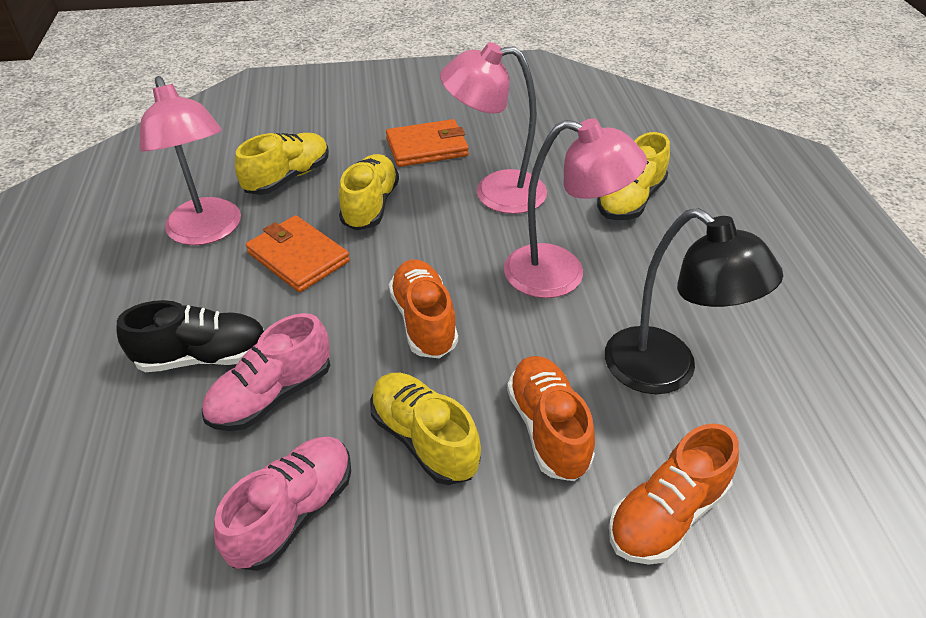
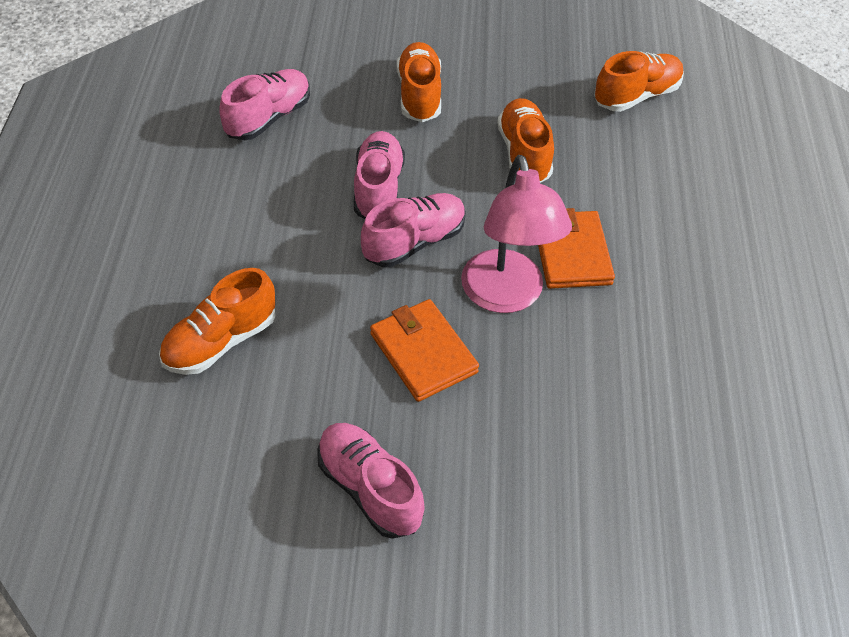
black lamp: [605,208,783,394] = 1 -> none = 0
black shoe: [116,300,264,372] = 1 -> none = 0
orange shoe: [389,259,458,358] [507,356,595,481] [609,423,739,565] = 3 -> [159,268,276,375] [397,42,441,122] [497,98,554,183] [594,51,684,112] = 4
pink lamp: [139,76,241,245] [440,42,547,214] [504,118,647,298] = 3 -> [461,155,572,313] = 1
pink shoe: [202,313,330,431] [214,436,351,571] = 2 -> [219,69,310,140] [317,423,424,539] [354,131,405,219] [361,193,466,267] = 4
yellow shoe: [235,133,329,195] [339,154,399,231] [370,373,481,485] [597,132,670,220] = 4 -> none = 0

